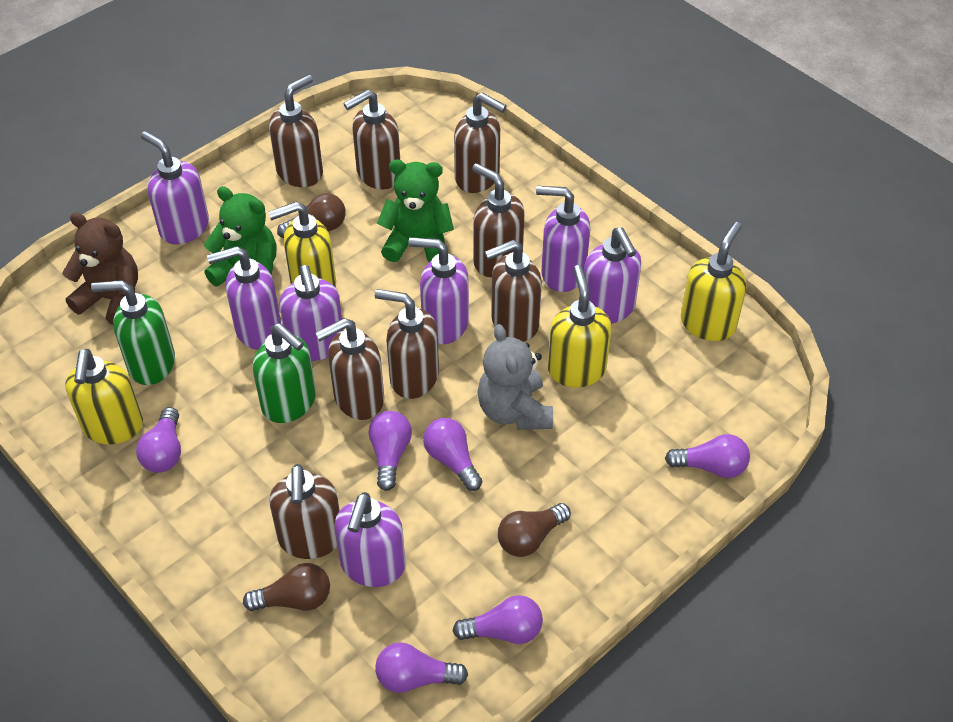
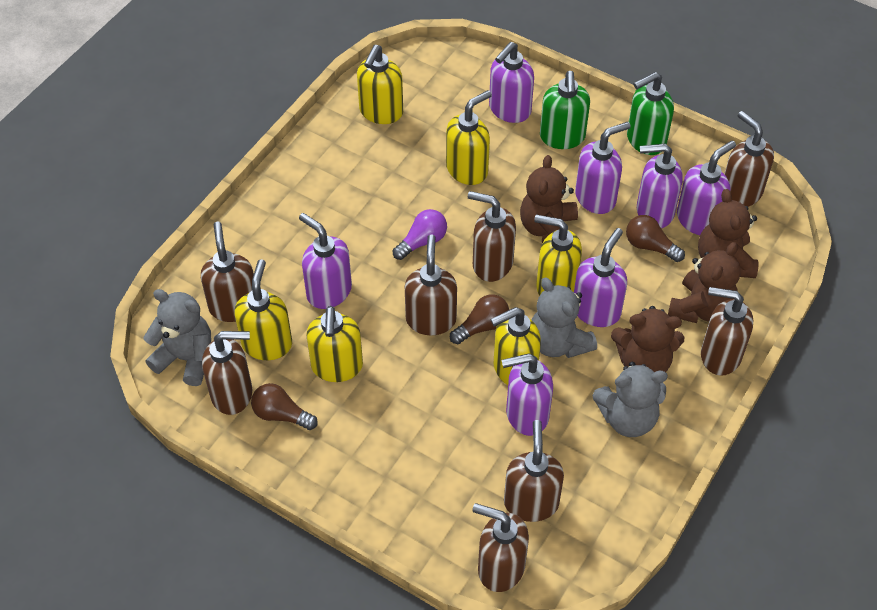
brown teddy bear: [62,212,138,325] = 1 -> [520,155,578,243] [611,306,684,372] [668,242,741,323] [698,189,758,278] = 4
green teddy bear: [204,186,277,287] [377,160,454,262] = 2 -> none = 0
grey teddy bear: [478,324,553,430] = 1 -> [143,289,211,386] [532,277,597,358] [592,362,668,437] = 3
purple light bulb: [136,407,181,473] [369,411,412,491] [375,642,468,693] [423,418,482,491] [453,595,543,644] [665,434,750,478] = 6 -> [393,209,447,260] = 1
yellow soap dispenser: [65,349,143,444] [268,201,336,288] [548,265,612,387] [681,222,746,341] = 4 -> [234,259,292,360] [306,306,363,382] [357,45,403,124] [446,90,492,185] [491,307,541,385] [534,215,582,296] = 6

